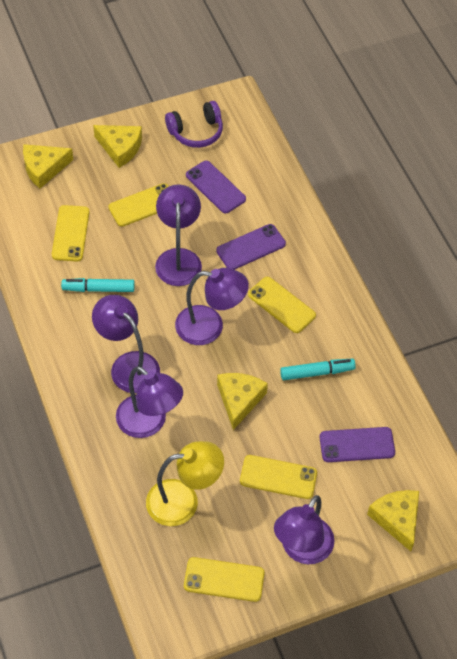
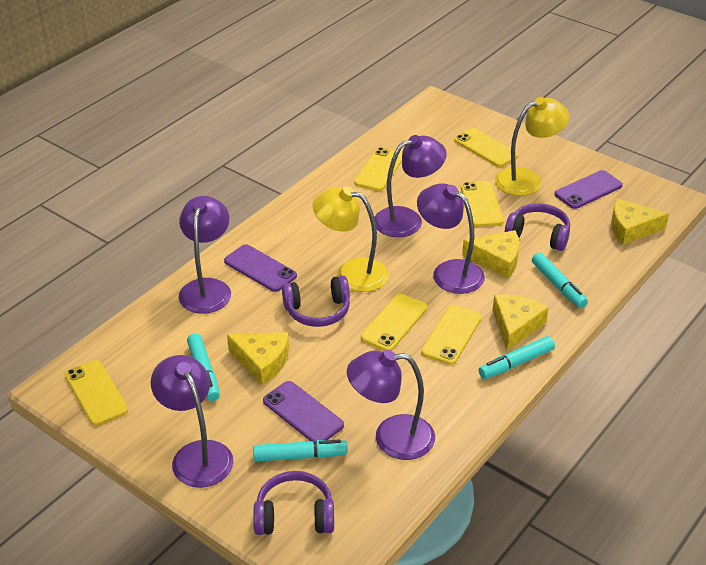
purple headphones: [165,101,223,148] = 1 -> [253,471,334,535] [282,276,350,327] [505,203,570,251] = 3
turquoise marker: [61,278,135,292] [280,359,356,380] = 2 -> [187,333,220,401] [253,439,347,462] [479,336,555,379] [532,252,588,308] = 4
yellow lamp: [146,441,224,526] = 1 -> [313,186,389,292] [495,97,569,196] = 2
yellow phone: [52,205,90,261] [108,183,169,227] [184,557,265,602] [240,455,317,499] [248,277,316,333] = 5 -> [65,360,128,426] [354,147,402,191] [361,294,427,351] [421,305,482,365] [454,128,518,167] [461,181,504,227] = 6

